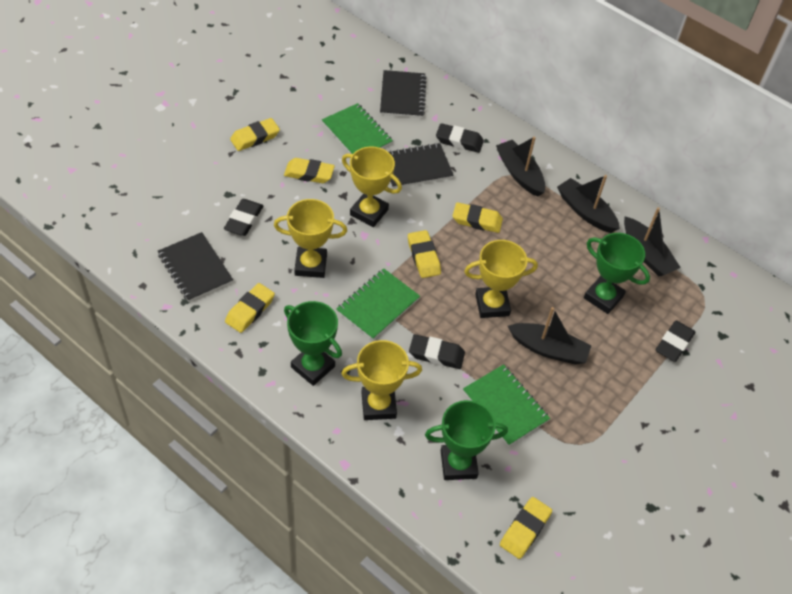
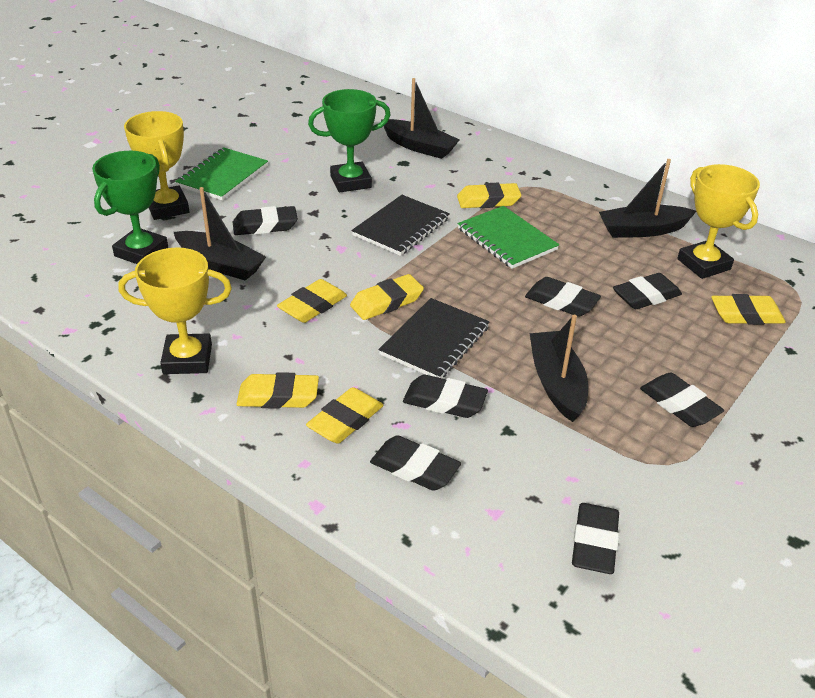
black eraser: [224,199,263,236] [409,334,465,369] [436,123,484,153] [656,320,695,362] = 4 -> [233,206,298,235] [370,435,461,491] [403,375,488,418] [525,277,601,317] [572,503,619,574] [613,273,682,309] [640,373,724,427] = 7
black notebook: [158,232,233,302] [380,70,427,118] [389,143,454,189] = 3 -> [352,195,450,256] [379,298,490,378] = 2
green notebook: [322,103,393,154] [336,268,420,340] [463,364,550,446] = 3 -> [175,147,268,200] [458,206,559,269] = 2
green trophy: [284,301,342,386] [425,400,508,480] [584,233,650,314] = 3 -> [92,151,168,264] [308,89,391,192] = 2
yellow trophy: [274,199,347,278] [341,340,422,420] [342,147,402,227] [464,240,538,318] = 4 -> [118,247,232,374] [124,111,189,220] [677,164,760,279] = 3

